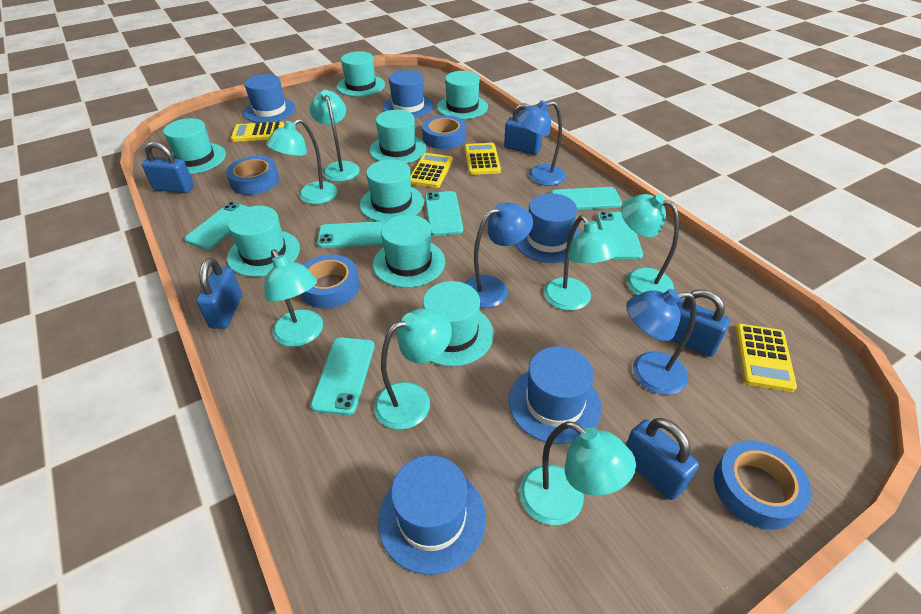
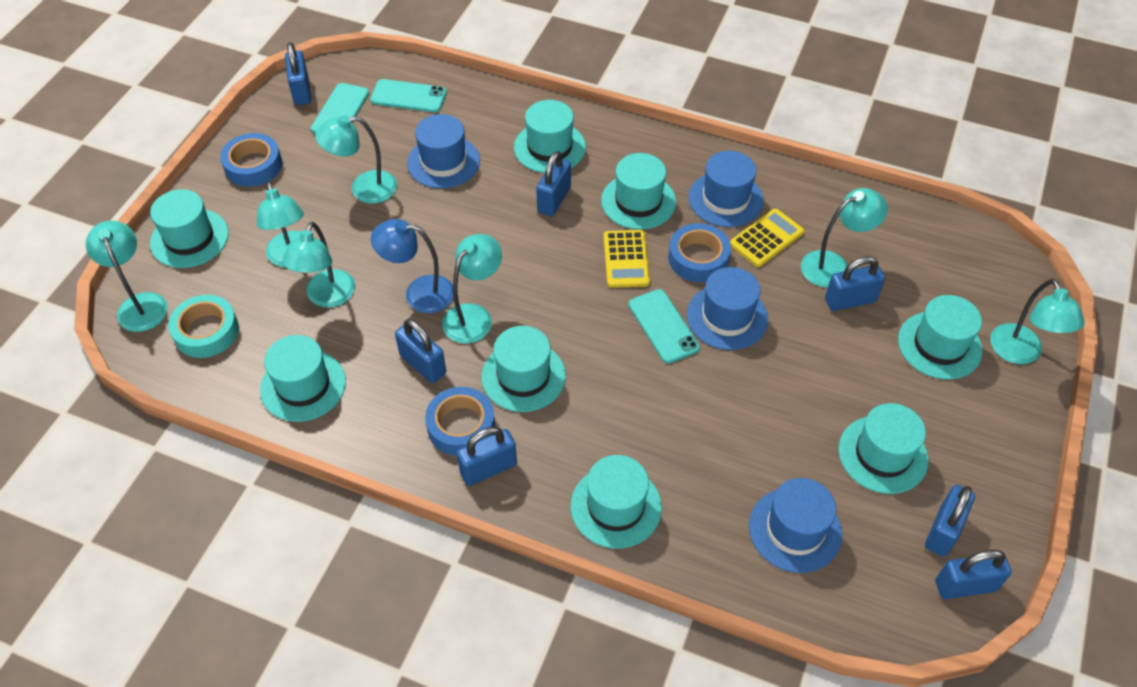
blue hat: [243,74,296,123] [378,455,486,575] [383,70,434,118] [509,346,602,444] [515,193,580,263] = 5 -> [407,114,480,188] [687,267,768,350] [688,151,764,227] [749,478,842,573] = 4
blue lamp: [465,202,533,308] [516,100,566,186] [626,289,696,395] = 3 -> [371,219,453,313] = 1
blue padlock: [142,142,194,193] [196,258,242,329] [504,104,542,155] [626,418,699,500] [671,289,730,357] = 5 -> [285,42,311,105] [395,319,446,383] [457,427,517,486] [536,151,571,216] [825,256,885,311] [925,485,975,557] [935,550,1012,599] = 7
blue tape: [226,156,279,195] [301,254,360,308] [422,115,466,149] [714,441,812,530] = 4 -> [220,133,282,187] [425,387,495,456] [668,223,731,282] = 3
turquoise phone: [185,202,248,250] [310,337,375,415] [317,221,386,248] [425,191,463,236] [551,187,622,210] [597,212,643,259] = 6 -> [311,83,369,133] [370,79,447,112] [629,289,700,364] = 3
turquoise tape: none = 0 -> [168,295,239,358] = 1
yellow calculator: [231,122,284,142] [411,153,453,188] [465,143,501,175] [736,324,797,392] = 4 -> [604,230,650,288] [730,209,804,267] = 2

